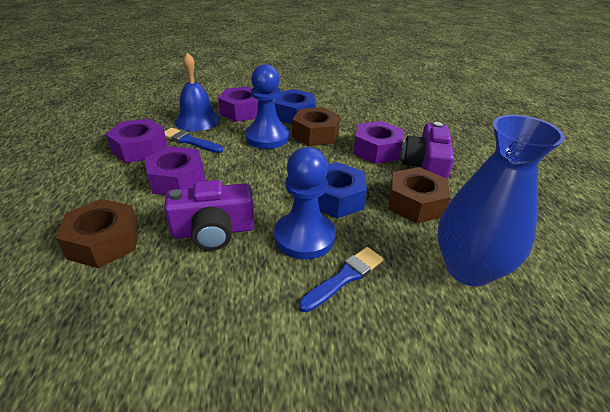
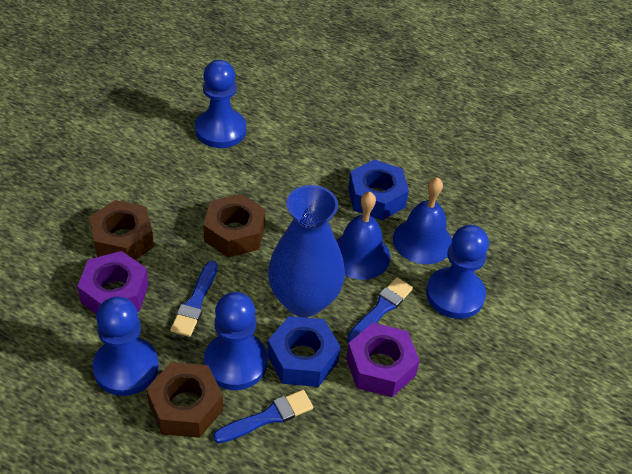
blue bell: [175,52,220,131] = 1 -> [336,192,390,280] [393,177,452,264] = 2
blue brush: [164,128,223,153] [299,247,384,312] = 2 -> [170,261,218,337] [213,390,313,443] [348,277,413,342] = 3
blue pawn: [245,64,289,149] [274,147,335,259] = 2 -> [93,296,159,396] [195,60,246,148] [204,292,268,390] [426,225,489,319] = 4
purple camera: [164,180,254,250] [402,122,454,179] = 2 -> none = 0
purple nut: [106,119,167,163] [145,146,205,195] [218,86,258,122] [353,121,403,164] = 4 -> [77,251,149,315] [346,323,420,397] = 2

